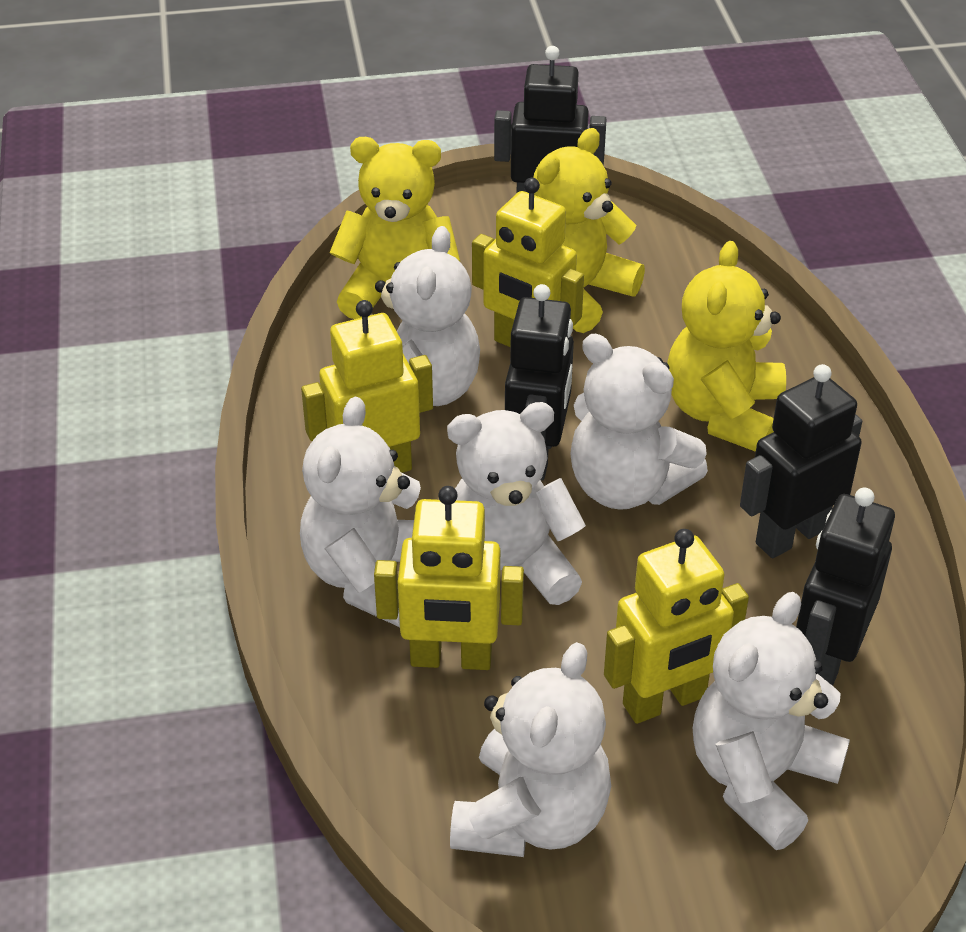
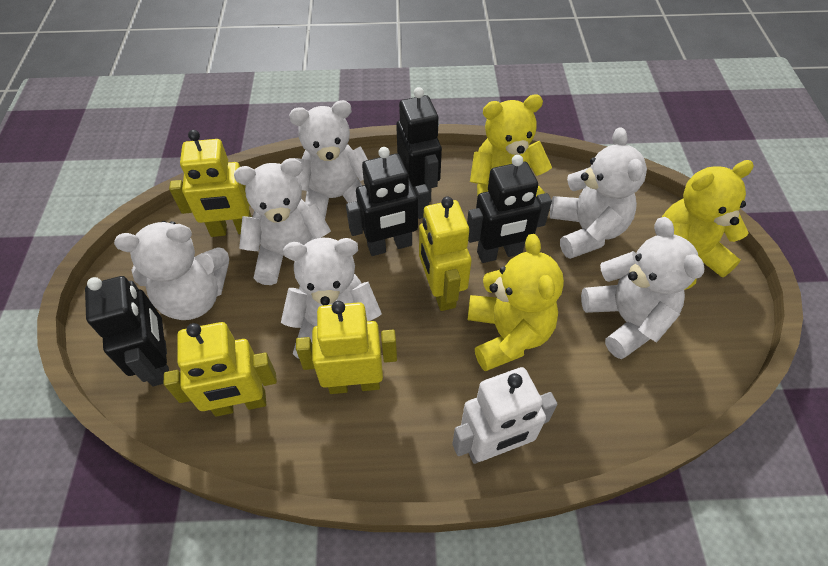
white robot: none = 0 -> [452,367,557,464] = 1

